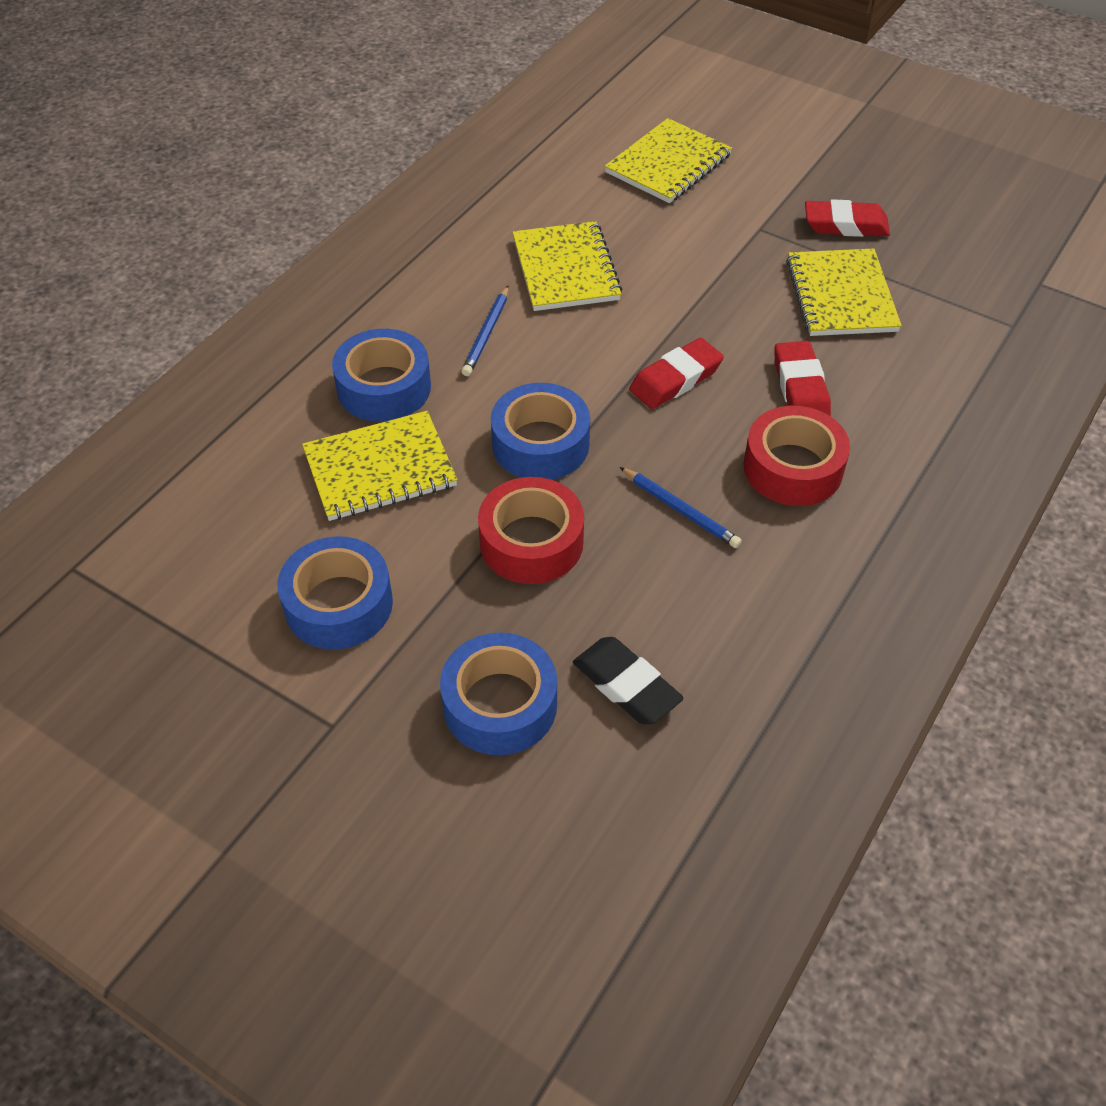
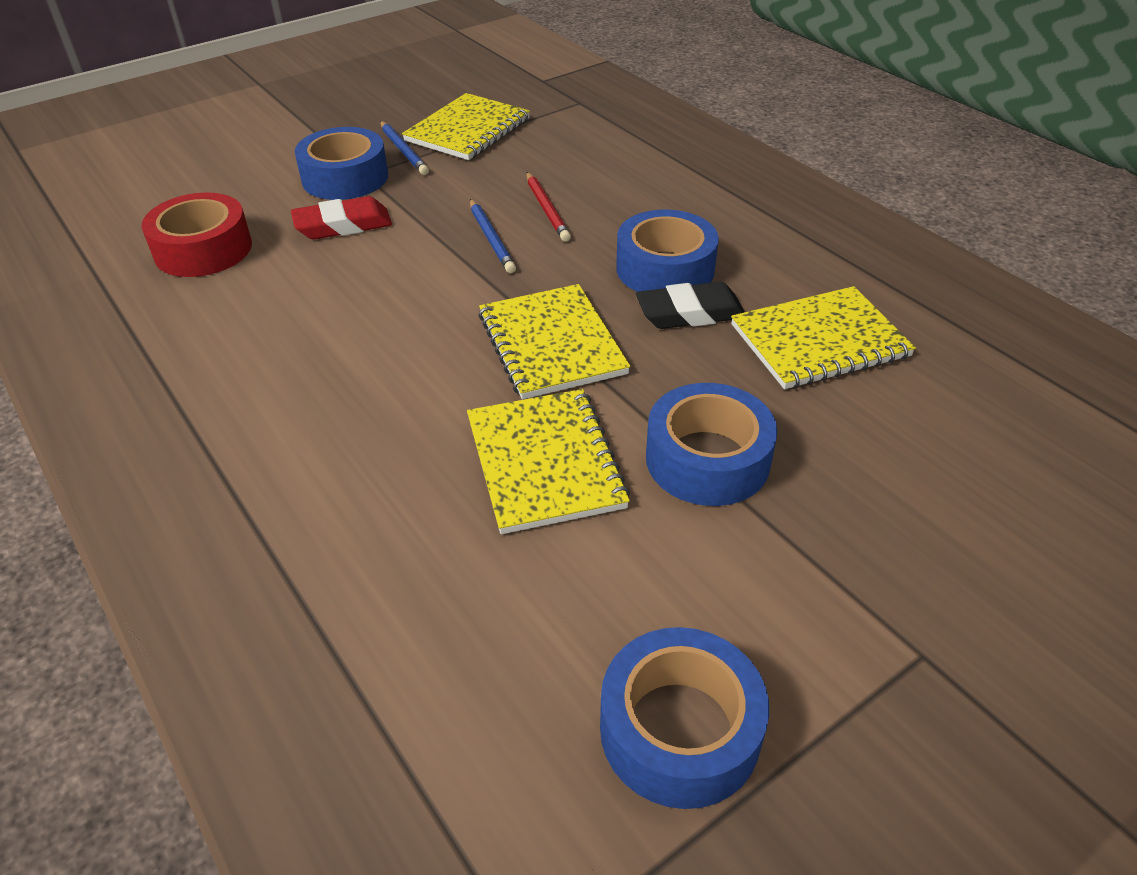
red eraser: [629,338,724,409] [774,341,831,417] [805,199,890,237] = 3 -> [291,196,392,239] = 1
red pencil: none = 0 -> [526,172,571,242] = 1
red tape: [478,477,584,584] [744,406,850,506] = 2 -> [141,192,252,277] = 1

